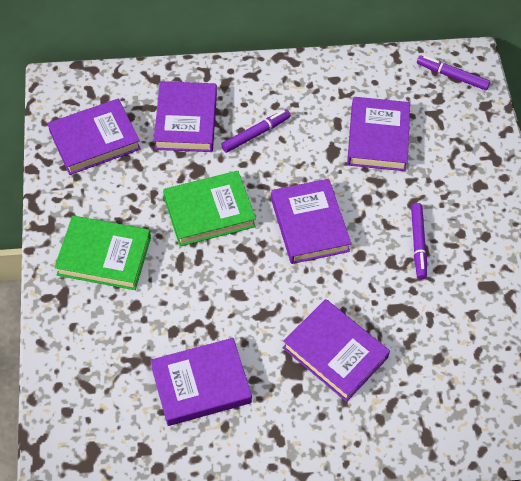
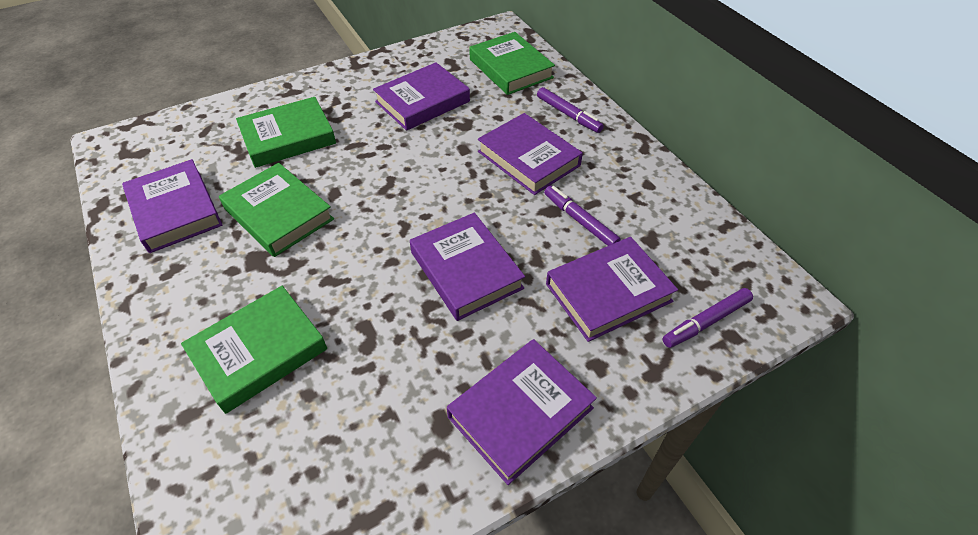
green book: [54,215,151,290] [163,171,256,247] = 2 -> [181,286,327,414] [219,163,334,257] [236,97,336,168] [469,32,555,95] = 4

